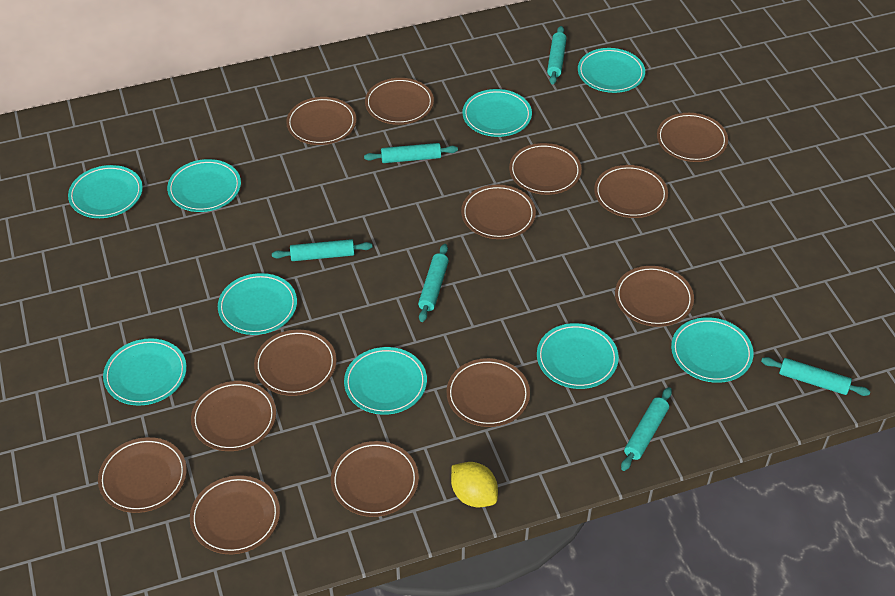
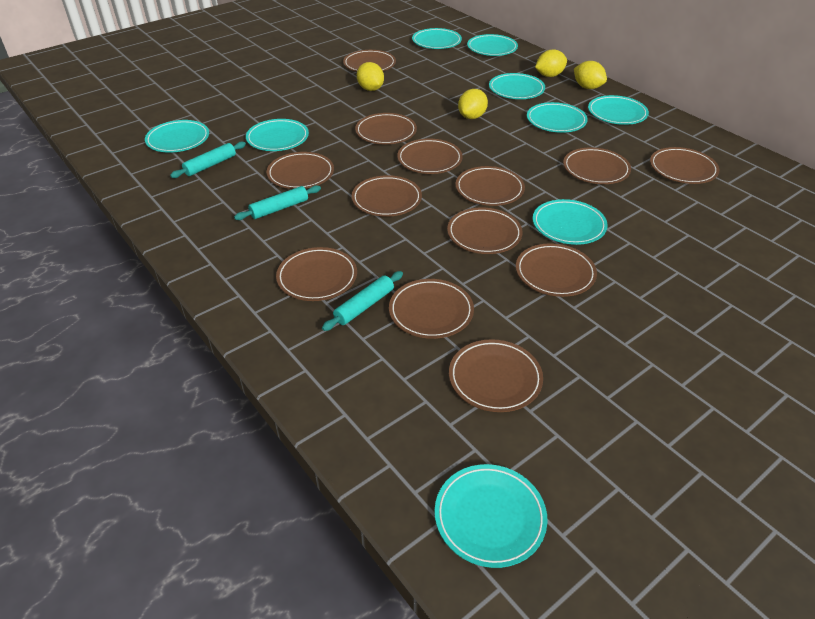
turquoise rolling pin: [272,239,372,261] [364,143,458,163] [418,244,449,322] [547,26,567,85] [621,387,672,471] [761,357,870,396] = 6 -> [170,142,246,178] [234,185,321,220] [322,271,403,331] = 3
yellow lemon: [451,462,498,507] = 1 -> [357,62,384,91] [458,89,488,119] [535,49,567,77] [574,61,607,89] = 4

